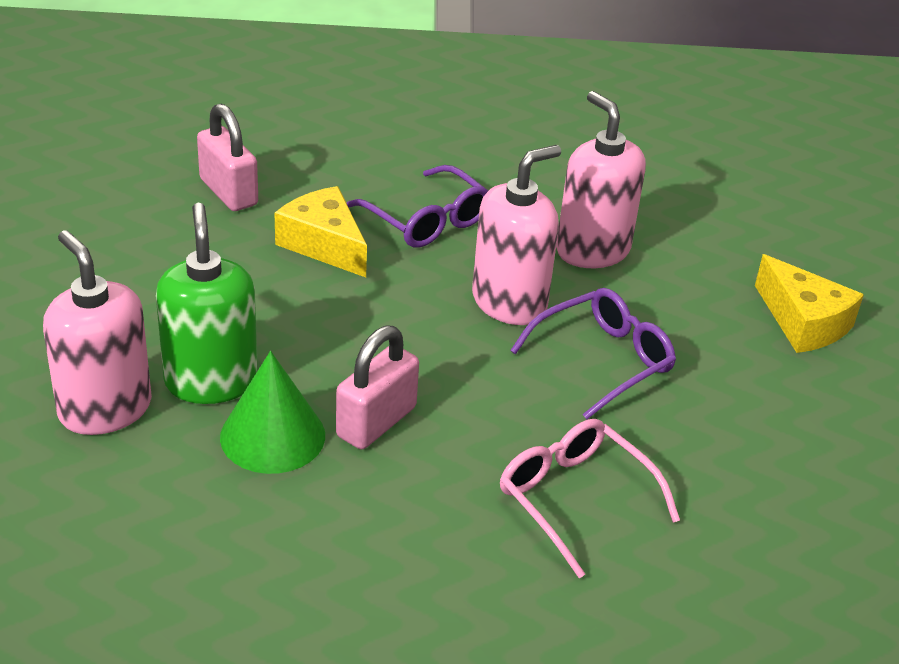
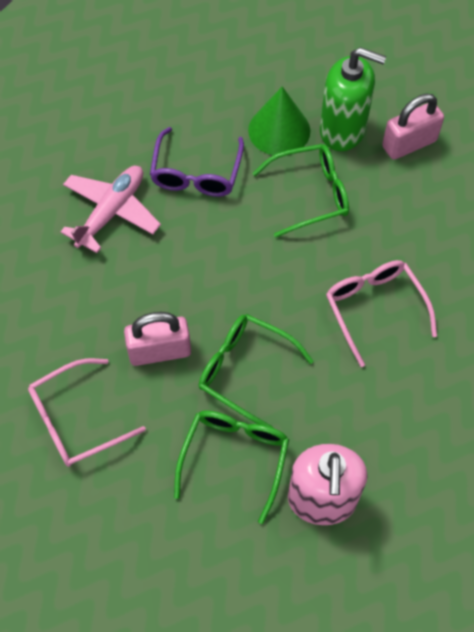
green glasses: none = 0 -> [174,410,289,524] [198,314,314,428] [252,144,349,238] = 3
pink glasses: [500,419,680,578] = 1 -> [28,358,146,467] [326,260,437,367] = 2
pink plane: none = 0 -> [61,166,161,253] = 1
pink soap dispenser: [43,230,152,435] [472,145,561,325] [556,91,646,268] = 3 -> [288,444,368,525] = 1
purple glasses: [347,165,488,248] [510,288,676,419] = 2 -> [150,127,244,197] = 1
yellow cheese: [275,186,367,277] [755,254,864,353] = 2 -> none = 0

